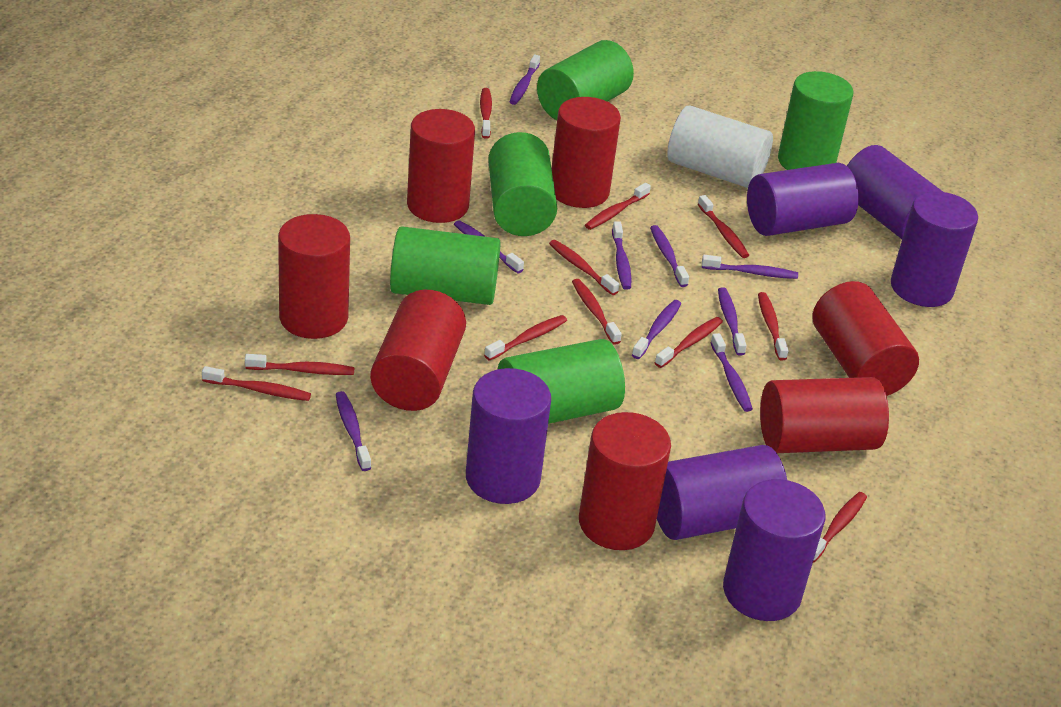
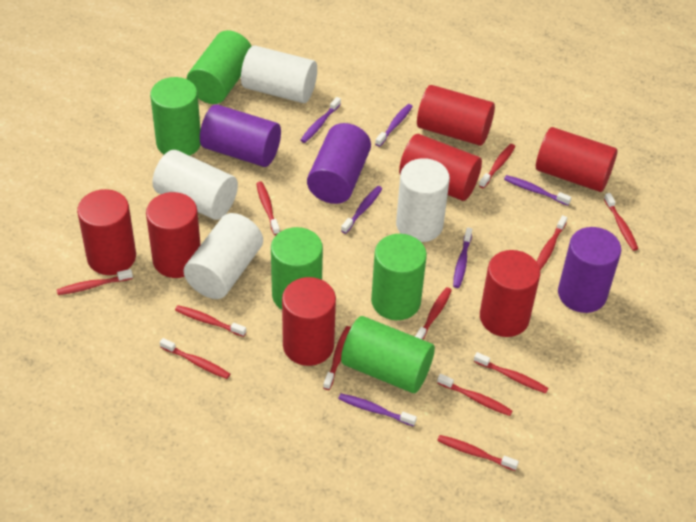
purple cylinder: [466,368,551,504] [657,445,787,540] [723,479,825,621] [747,163,859,236] [847,145,943,239] [891,191,978,307] = 6 -> [200,104,281,167] [307,123,371,204] [558,227,621,313] = 3
purple toothbrush: [336,391,371,471] [454,220,524,273] [510,54,540,105] [612,221,631,290] [632,300,681,359] [650,225,689,287] [702,255,798,279] [710,333,753,412] [718,287,747,356] = 9 -> [300,97,341,143] [338,393,417,426] [341,186,382,234] [375,104,413,147] [453,227,472,288] [504,175,571,206] = 6
red toothbrush: [202,366,311,401] [245,354,355,375] [480,88,492,139] [484,315,567,361] [549,240,619,295] [572,279,622,345] [585,183,651,230] [655,317,723,368] [698,195,749,258] [758,292,788,360] [813,492,867,563] = 11 -> [57,269,133,295] [160,338,230,379] [175,305,246,337] [256,181,280,235] [323,326,351,390] [415,287,452,340] [437,374,513,416] [437,435,519,471] [474,352,549,394] [479,144,515,188] [537,215,567,270] [604,193,638,251] = 12
white cylinder: [667,106,773,188] = 1 -> [152,150,238,220] [183,213,263,299] [241,46,317,103] [396,158,450,242] = 4

